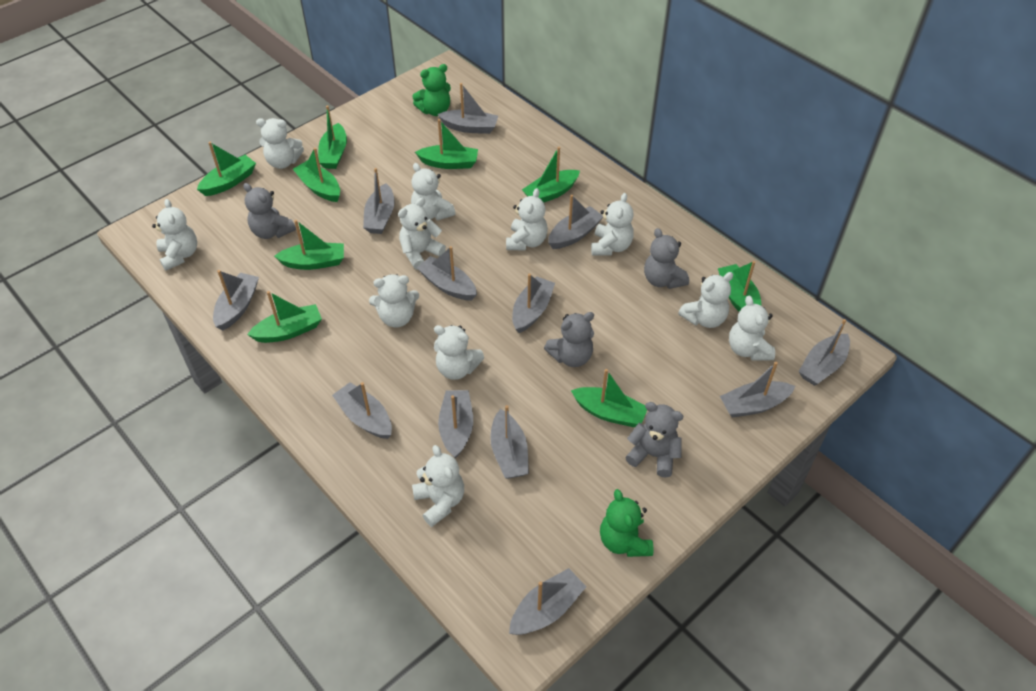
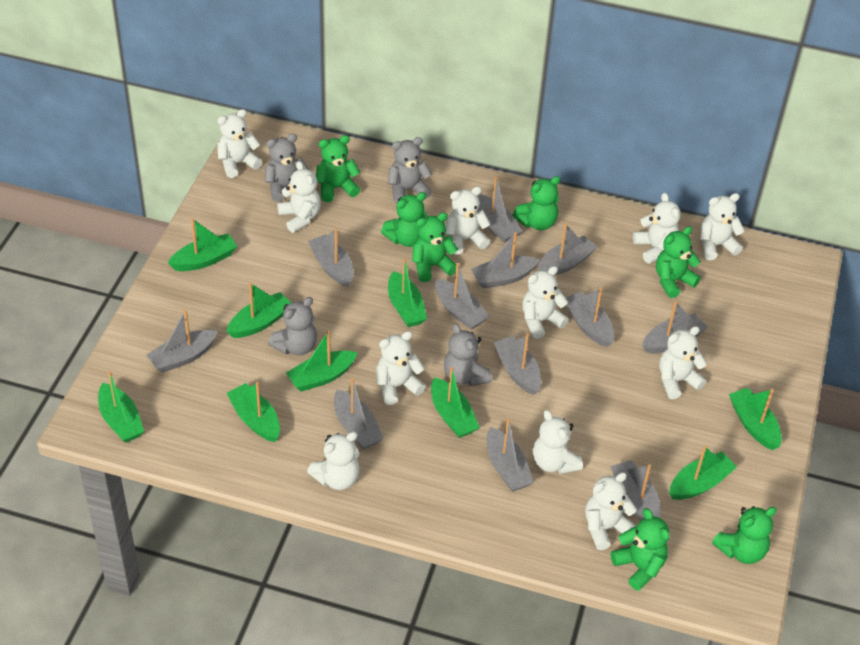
green teddy bear: [412,64,451,116] [600,489,653,557] = 2 -> [316,135,361,202] [381,192,427,247] [412,212,458,282] [513,176,560,230] [611,508,669,591] [656,226,701,298] [712,506,777,564] = 7

